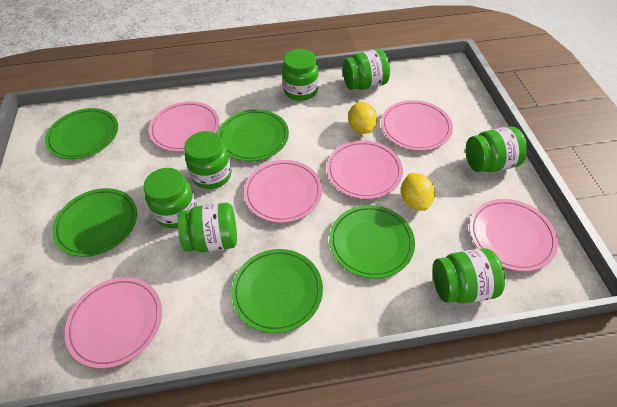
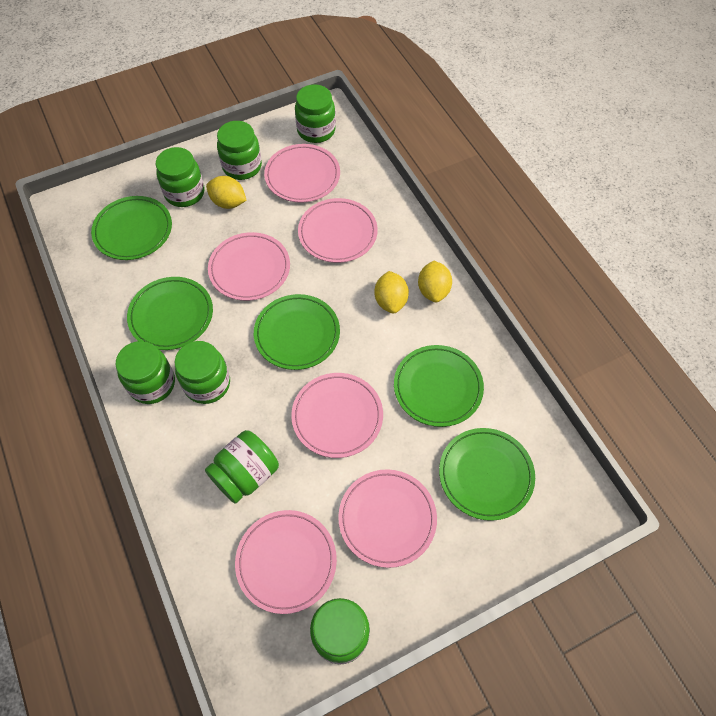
yellow lemon: [348,102,377,134] [401,173,435,211] = 2 -> [206,176,247,209] [374,271,409,314] [418,261,452,303] = 3

